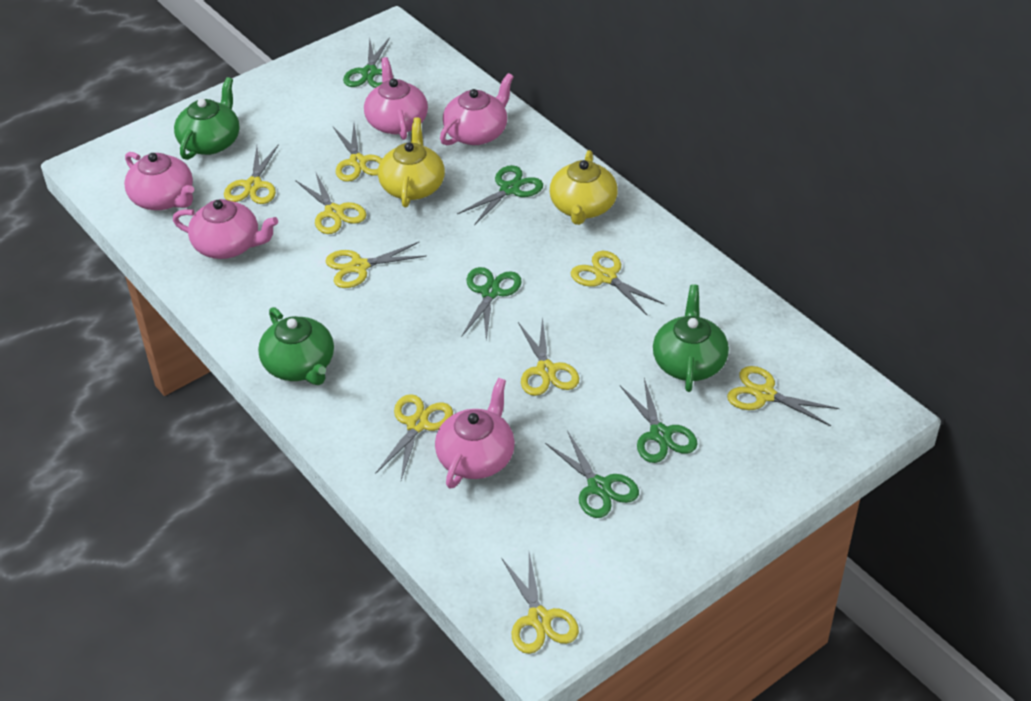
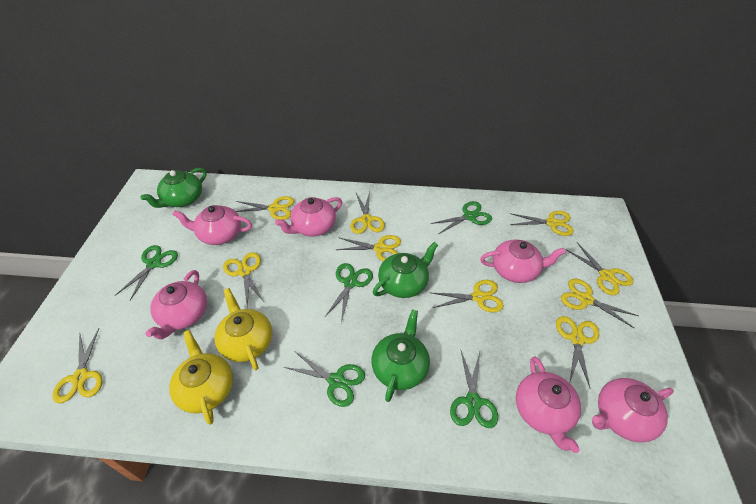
pink teapot: [124,152,194,210] [173,199,278,259] [364,57,428,140] [435,378,515,489] [440,73,514,145] = 5 -> [145,270,207,339] [173,205,252,245] [275,197,342,237] [480,239,566,283] [516,357,581,453] [592,378,674,442] = 6
yellow scissors: [224,144,279,204] [295,171,367,234] [326,241,427,288] [333,124,382,182] [375,394,453,480] [501,553,579,654] [518,317,579,396] [571,251,665,316] [727,366,840,426] = 9 -> [52,328,103,403] [223,252,265,307] [236,196,294,220] [336,235,401,261] [350,192,385,234] [432,280,504,313] [509,211,574,236] [556,316,599,388] [561,279,638,329] [565,243,634,295] = 10

